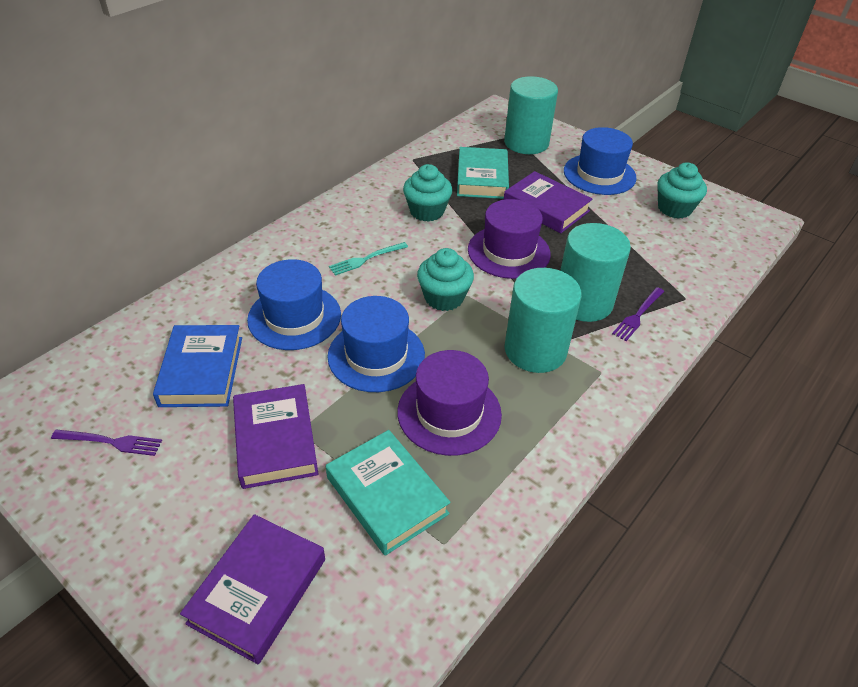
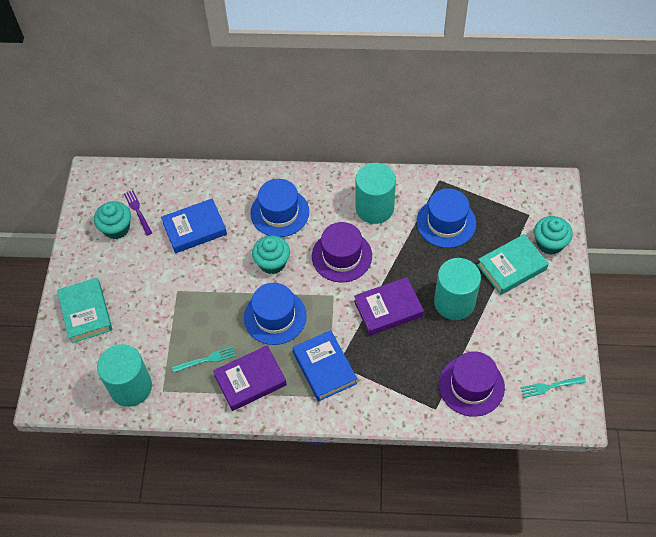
blue book: [153,325,242,407] = 1 -> [161,198,227,253] [292,330,357,402] = 2
purple book: [180,514,325,664] [233,384,318,489] [504,171,593,233] = 3 -> [213,345,287,411] [354,277,424,336] = 2
purple fork: [51,430,162,456] [612,287,664,341] = 2 -> [124,190,152,236] = 1
turquoise fork: [329,242,408,276] = 1 -> [172,346,235,373] [521,376,586,398] = 2

